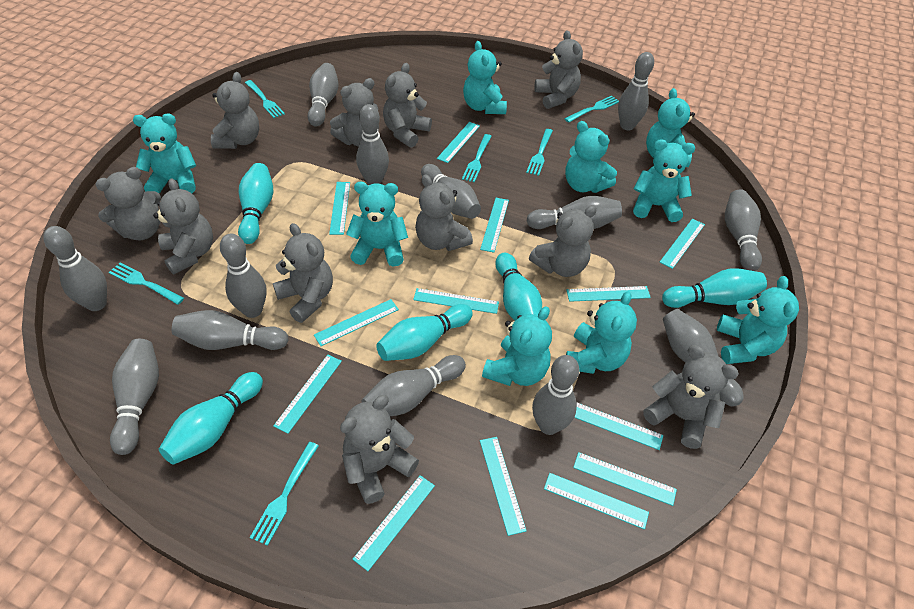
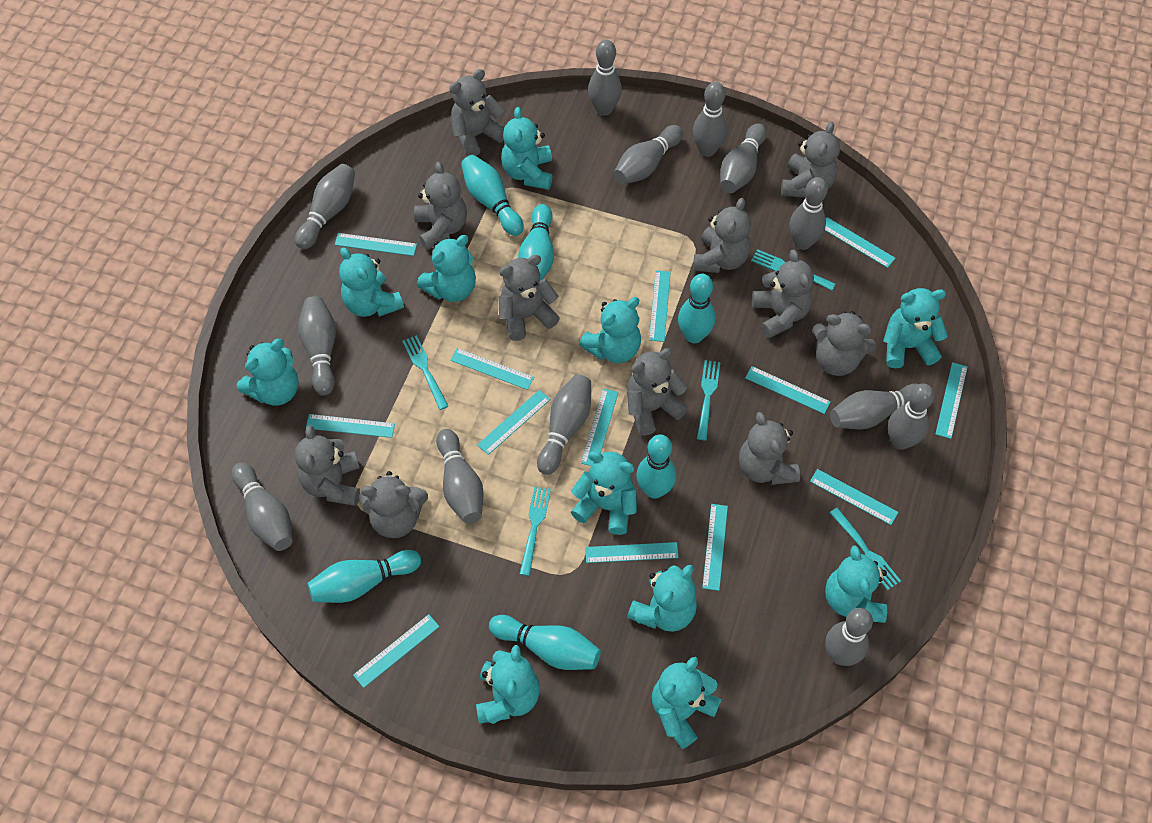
turquoise bowling pin: [159,372,263,465] [238,163,273,244] [376,304,473,361] [495,253,542,321] [662,268,767,308] = 5 -> [307,550,421,603] [461,155,524,236] [489,615,601,670] [518,204,554,281] [636,434,676,499] [678,274,715,343] = 6
turquoise fork: [109,263,184,305] [245,80,285,118] [250,442,319,546] [462,134,492,183] [526,129,553,176] [564,96,619,123] = 6 -> [402,335,448,410] [520,487,551,576] [697,360,721,440] [751,249,835,290] [830,508,901,590] = 5
turquoise teddy bear: [133,113,196,194] [346,182,408,267] [463,41,507,114] [482,306,552,386] [565,121,617,193] [566,291,637,374] [633,139,695,222] [646,88,695,167] [717,276,799,364] = 9 -> [237,339,299,406] [339,247,404,317] [417,235,476,302] [476,645,540,724] [501,107,552,190] [571,451,637,535] [579,297,641,363] [627,565,697,632] [652,657,721,749] [825,545,887,623] [883,288,948,368] = 11

